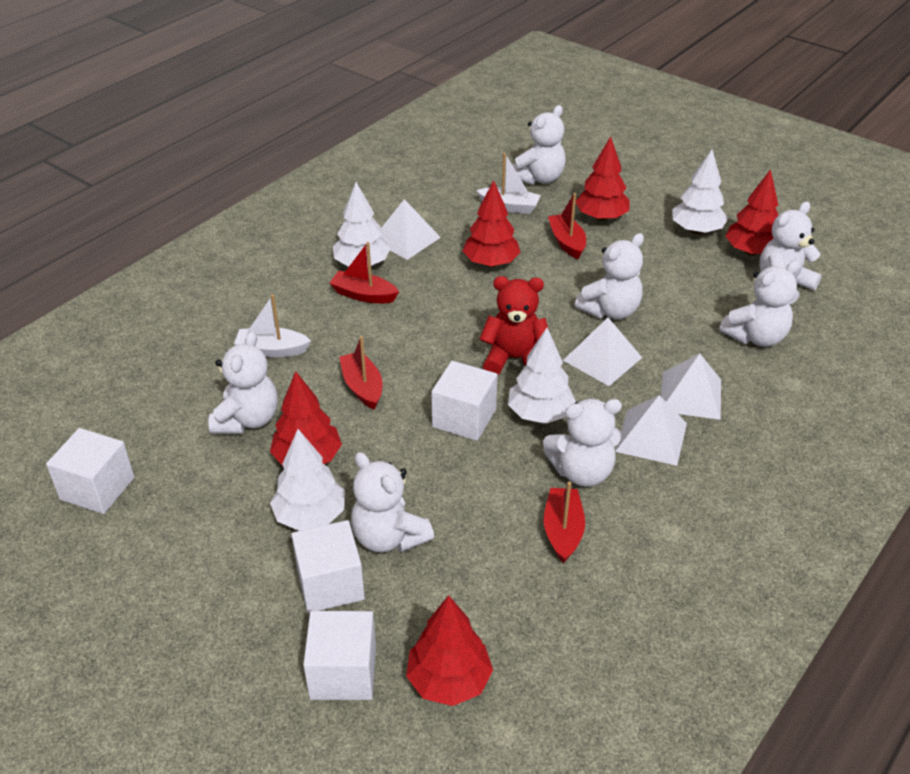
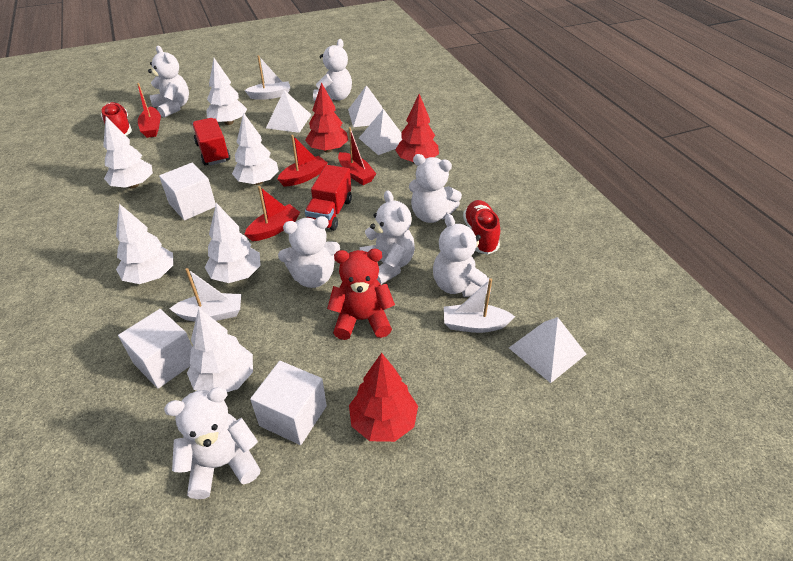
red shoe: none = 0 -> [101,102,132,135] [463,200,500,255] = 2
red tree: [270,371,342,466] [406,595,493,706] [463,180,521,267] [576,137,630,221] [725,169,779,256] = 5 -> [305,82,348,152] [349,353,418,442] [395,94,439,164] = 3
red truck: none = 0 -> [192,118,230,166] [305,165,352,231] = 2
white boat: [234,294,311,357] [477,153,541,214] = 2 -> [169,268,241,322] [244,55,290,100] [444,278,515,333] = 3
white cube: [46,428,134,514] [291,520,365,613] [303,611,376,700] [431,361,497,441] = 4 -> [118,309,192,389] [159,163,216,220] [250,361,327,445] = 3
white tree: [270,429,345,531] [333,182,390,267] [508,328,576,424] [672,150,728,234] = 4 -> [103,116,153,188] [116,204,173,284] [187,308,253,392] [205,203,261,283] [207,58,247,125] [232,112,279,185] = 6

